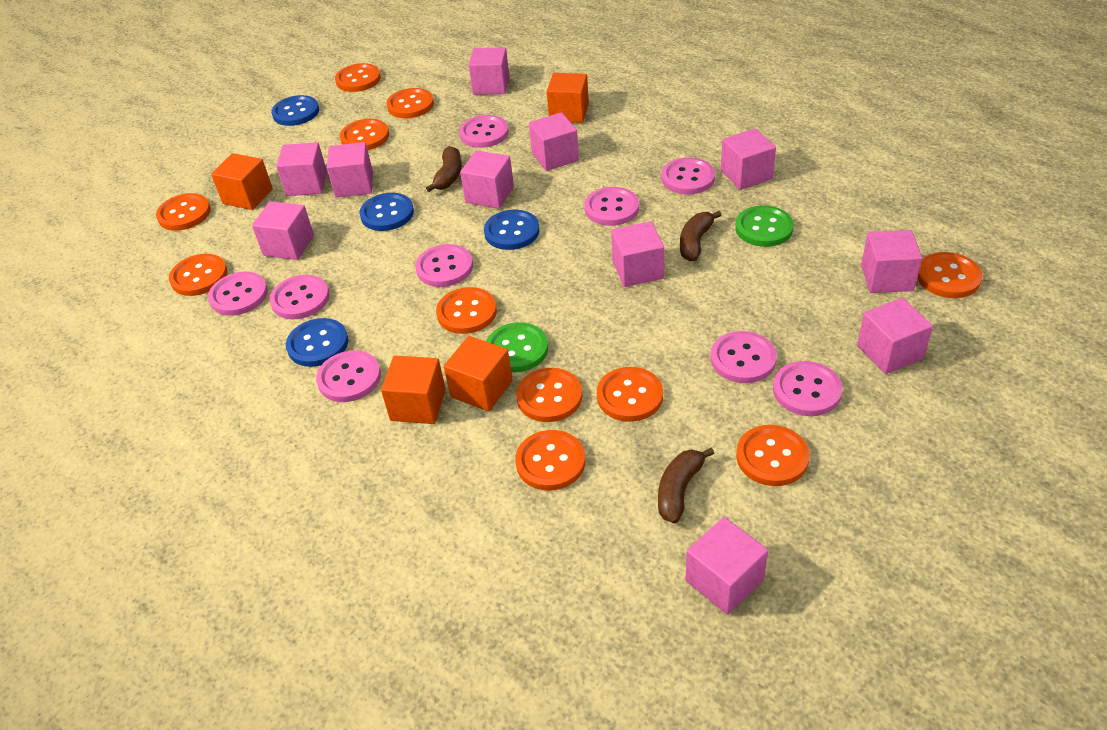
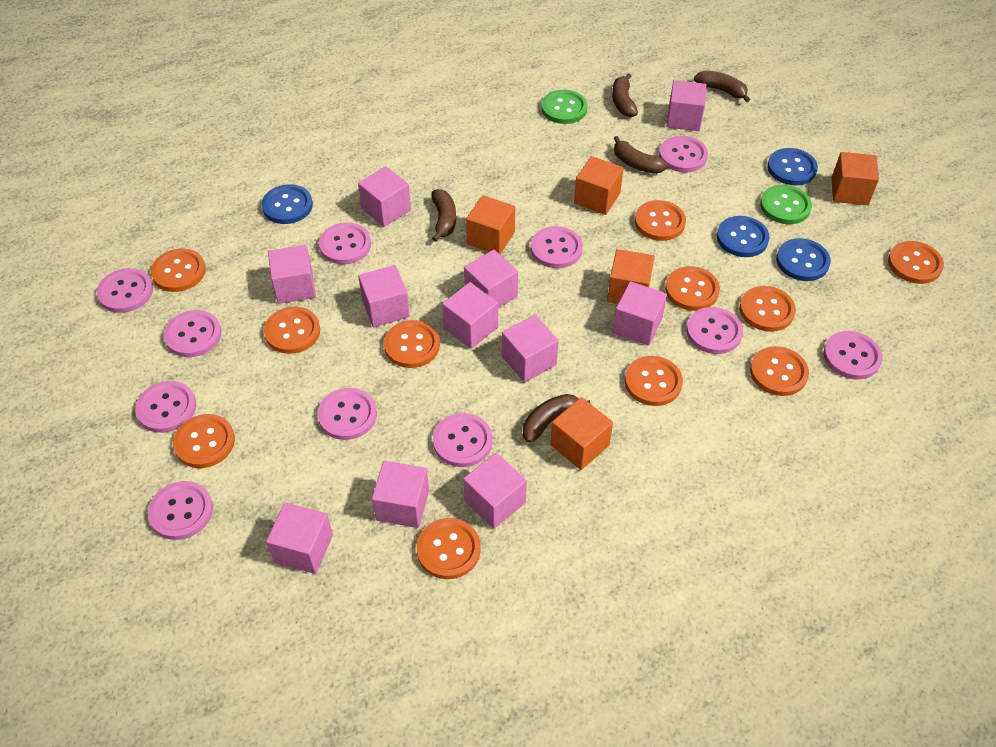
brown banana: [426,146,462,192] [658,448,714,523] [680,211,721,261] = 3 -> [431,189,456,242] [523,394,590,443] [612,73,638,117] [613,136,668,174] [694,71,750,102] = 5
orange cube: [211,153,273,210] [381,356,446,424] [444,336,513,411] [547,73,589,123] = 4 -> [466,195,515,254] [550,397,613,470] [574,156,624,215] [607,249,655,304] [831,152,879,205] = 5
pink button: [208,272,268,316] [270,275,330,319] [316,351,381,402] [415,244,473,287] [459,115,509,148] [584,187,639,226] [661,157,715,194] [711,331,777,383] [773,361,842,416] = 9 -> [97,268,153,313] [135,381,196,433] [148,481,213,540] [164,310,221,357] [318,388,377,440] [319,222,371,264] [433,413,492,467] [531,226,583,268] [659,136,708,173] [686,307,743,354] [823,331,883,380] = 11

